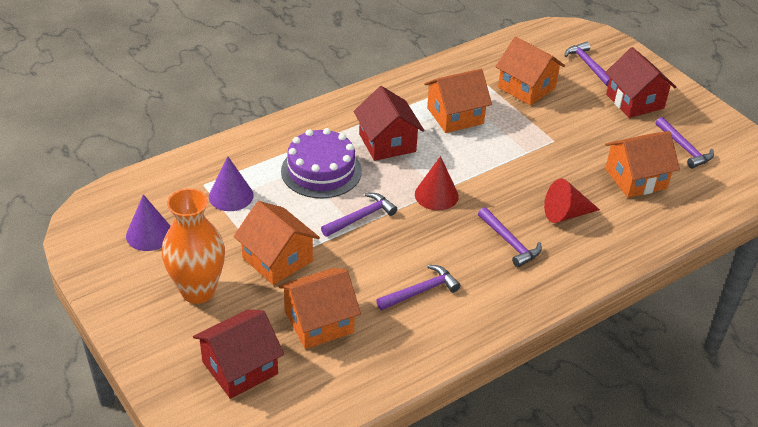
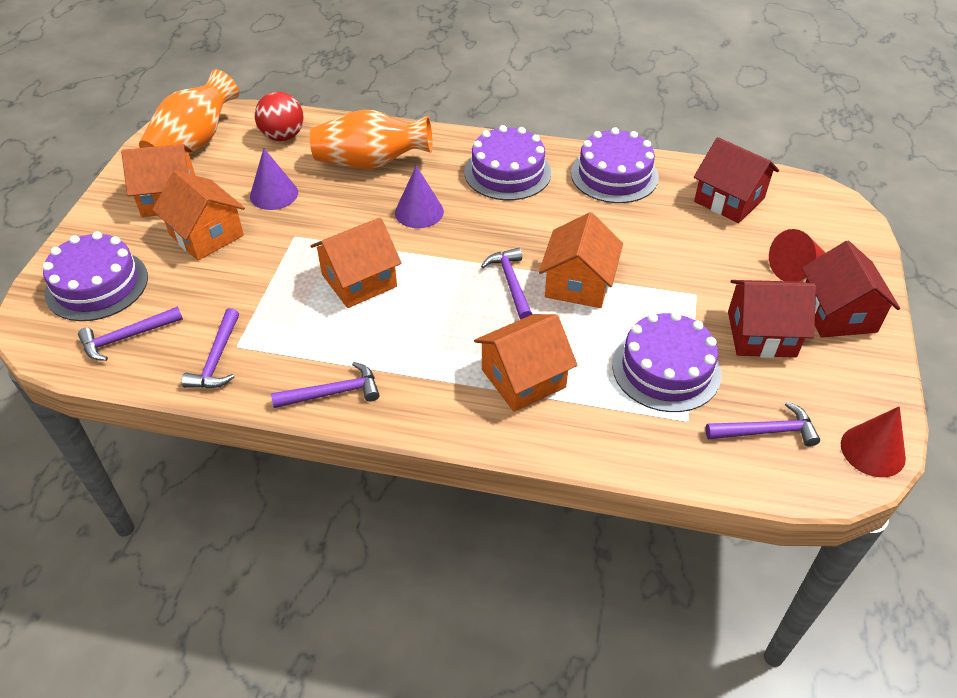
orange vase: [162,188,225,304] = 1 -> [139,69,239,154] [310,109,433,169] = 2
purple cake: [281,128,362,198] = 1 -> [42,231,148,321] [464,125,551,200] [571,127,659,203] [612,312,721,412] = 4
red ball: none = 0 -> [255,92,304,141] = 1

